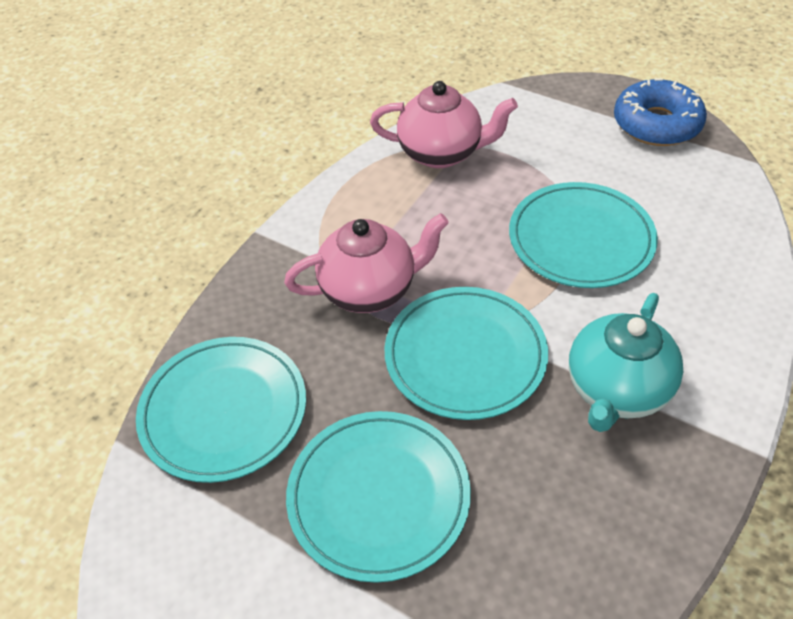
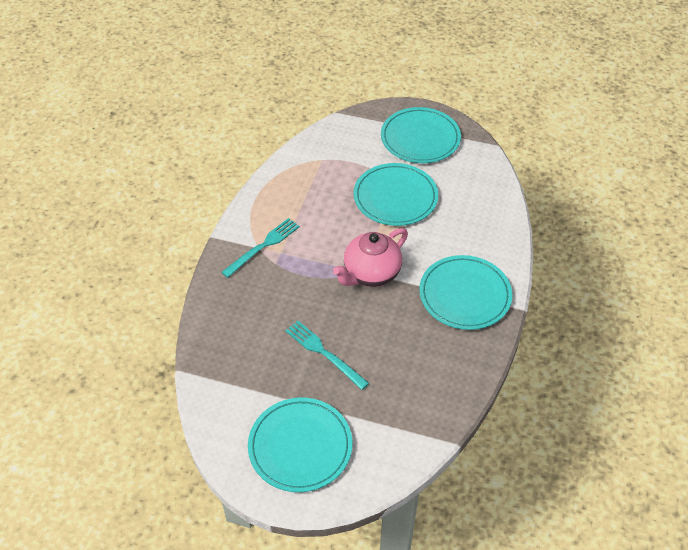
blue donut: [614,78,707,146] = 1 -> none = 0
pink teapot: [284,213,449,313] [370,81,518,168] = 2 -> [333,228,408,287] = 1
turquoise fork: none = 0 -> [221,218,300,278] [285,321,369,390] = 2
turquoise teapot: [569,293,683,432] = 1 -> none = 0

